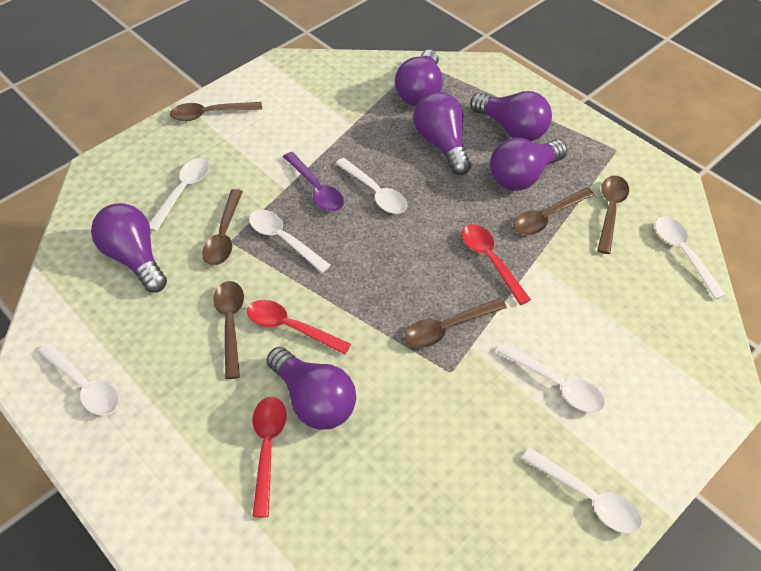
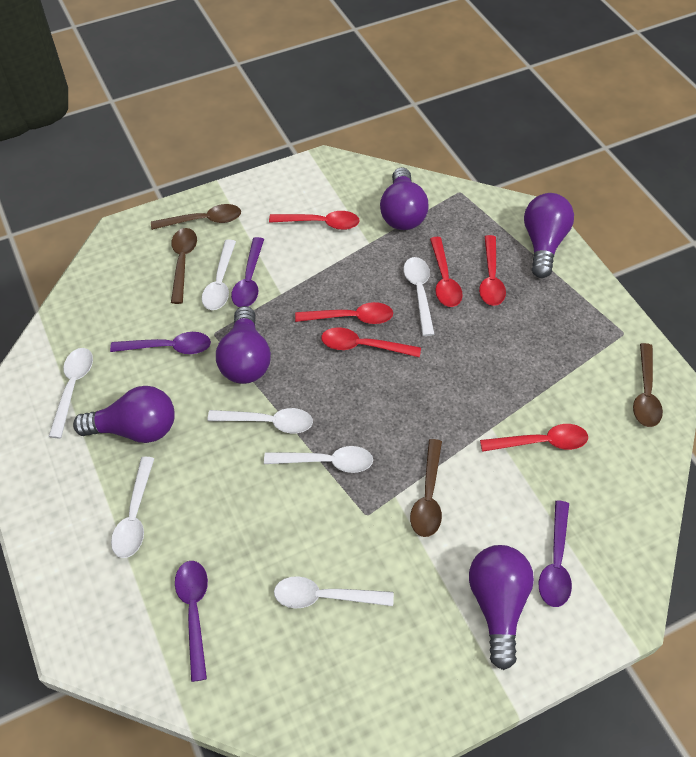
brown spoon: [170,102,262,121] [202,189,243,265] [213,281,244,379] [405,298,507,348] [513,188,594,235] [597,176,629,254] = 6 -> [151,204,241,230] [171,228,197,304] [410,439,442,537] [633,343,663,427] = 4
purple light bulb: [91,203,167,293] [267,347,356,430] [395,50,443,106] [413,92,471,175] [470,91,552,141] [490,138,567,191] = 6 -> [73,386,175,443] [216,306,271,384] [380,167,429,230] [469,545,534,670] [524,193,574,278] = 5
purple spoon: [283,152,344,212] = 1 -> [110,332,211,354] [175,561,208,682] [231,237,264,307] [539,500,572,607] = 4
red spoon: [247,300,351,355] [252,397,286,517] [462,224,531,305] = 3 -> [269,211,360,230] [295,302,393,324] [321,327,421,358] [430,237,463,307] [479,235,506,306] [480,424,588,452] = 6

